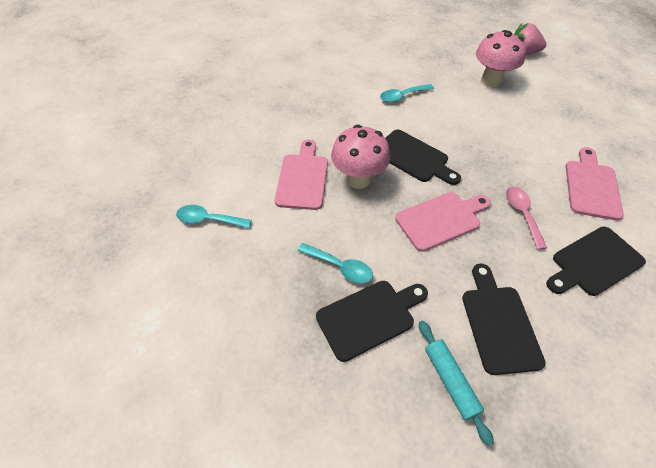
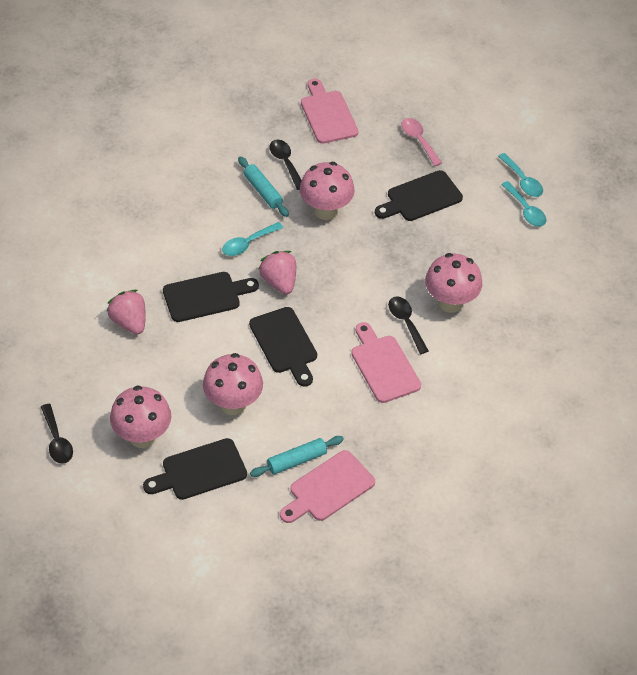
black spoon: none = 0 -> [41,404,73,464] [269,139,302,190] [388,296,429,354] = 3
pink mushroom: [331,125,390,189] [476,30,526,87] = 2 -> [110,385,171,448] [203,353,263,415] [300,162,355,220] [425,253,482,313] = 4
pink strawberry: [514,23,546,54] = 1 -> [106,290,146,335] [259,251,296,294] = 2
turquoise rolling pin: [419,321,494,446] = 1 -> [238,157,289,217] [250,436,344,477] = 2

